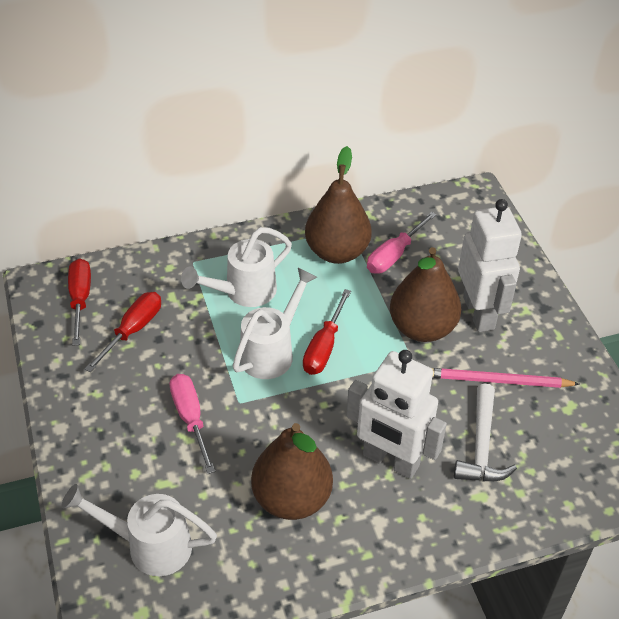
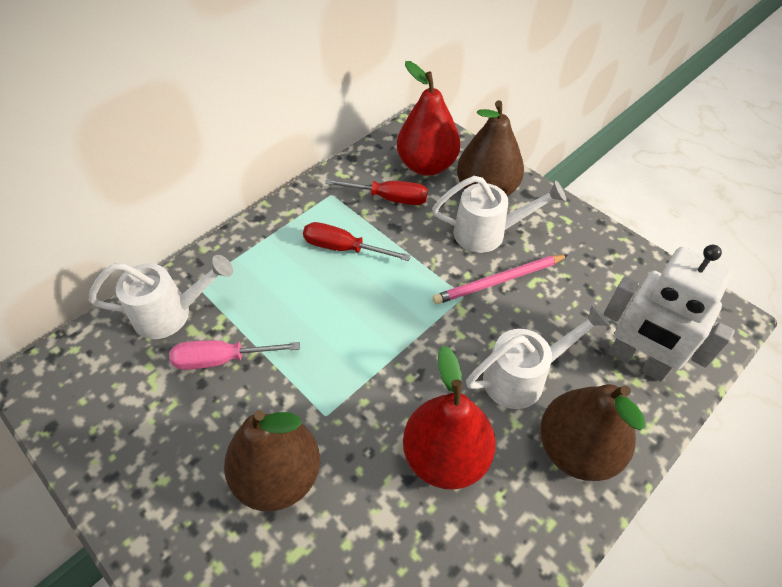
pink screwdriver: [170,374,215,474] [367,212,437,274] = 2 -> [169,340,300,370] = 1
red pear: none = 0 -> [397,61,461,176] [403,345,496,490] = 2
red screwdriver: [68,258,91,346] [85,292,161,372] [303,289,351,375] = 3 -> [303,222,411,261] [325,179,428,205] = 2
white hammer: [454,383,517,481] = 1 -> none = 0
white robot: [346,350,447,479] [458,199,522,332] = 2 -> [604,244,735,382] = 1

